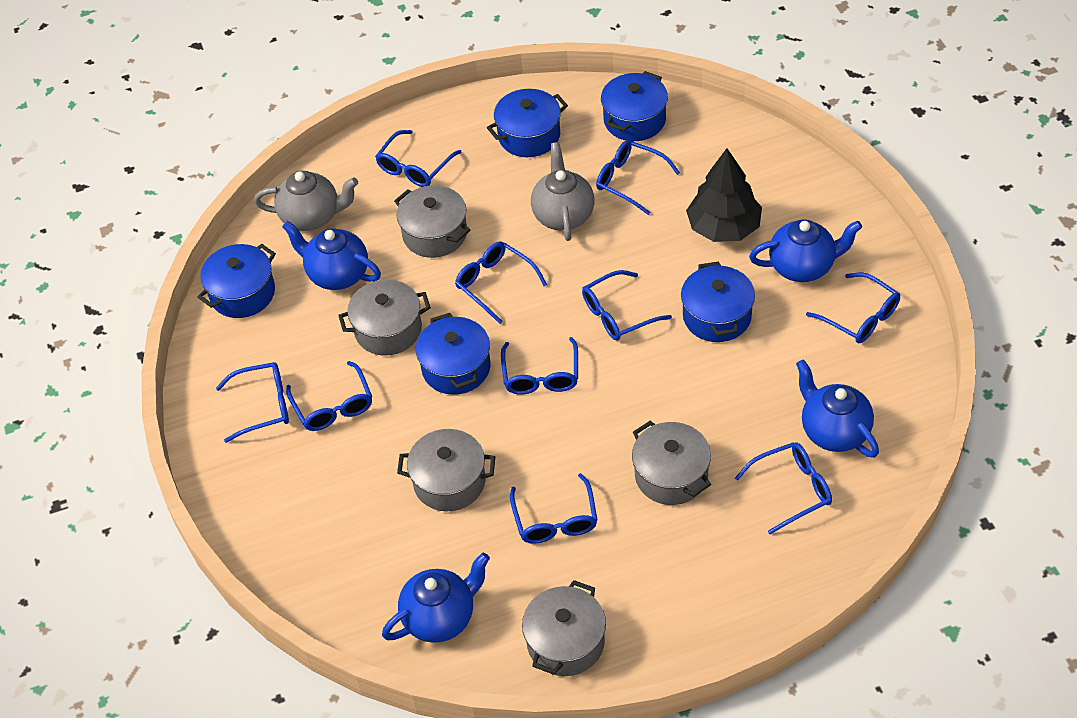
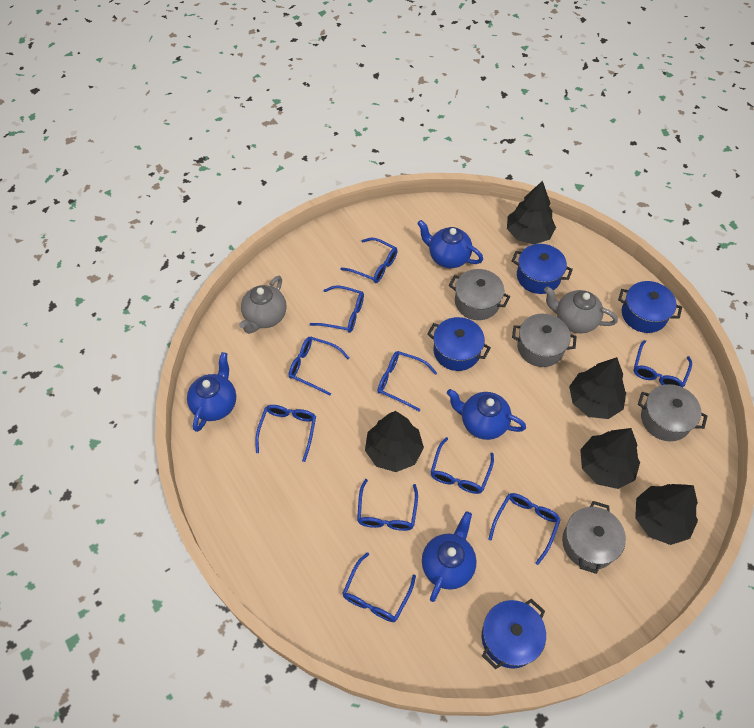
black tree: [686,148,762,242] = 1 -> [365,411,424,472] [507,181,556,244] [569,357,626,419] [580,428,640,489] [635,484,698,545] = 5
blue pot: [197,244,276,318] [416,313,490,395] [487,89,568,157] [601,71,668,141] [681,261,755,342] = 5 -> [427,317,491,371] [482,599,546,669] [512,244,573,294] [618,281,682,333] = 4
grey pot: [338,279,431,356] [394,185,470,258] [397,429,495,511] [522,580,606,676] [632,421,711,505] = 5 -> [449,269,510,320] [512,313,577,367] [562,501,626,574] [638,384,708,441] = 4

